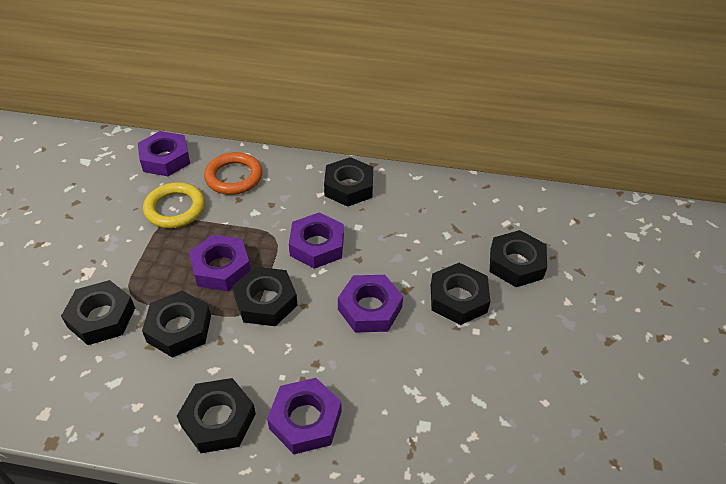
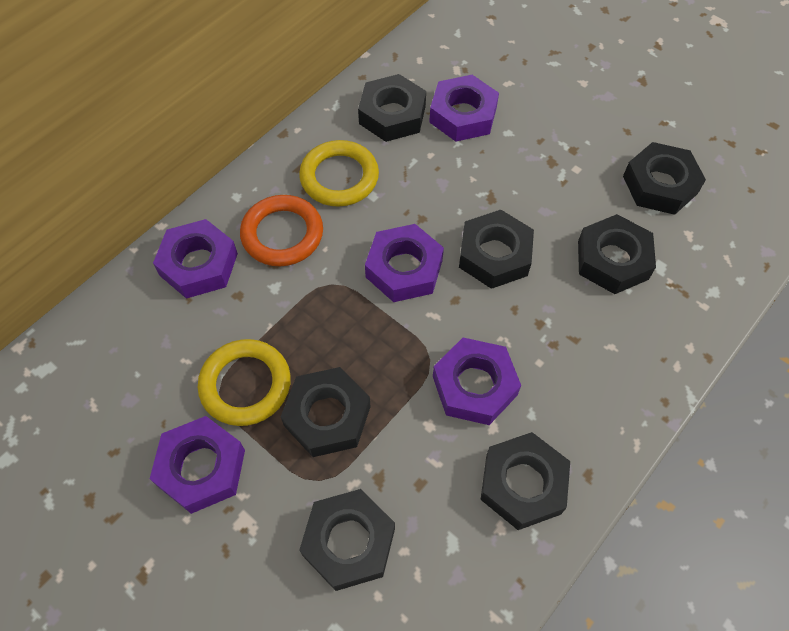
yellow ring: [143,182,205,228] = 1 -> [198,339,291,426] [299,140,379,207] = 2

